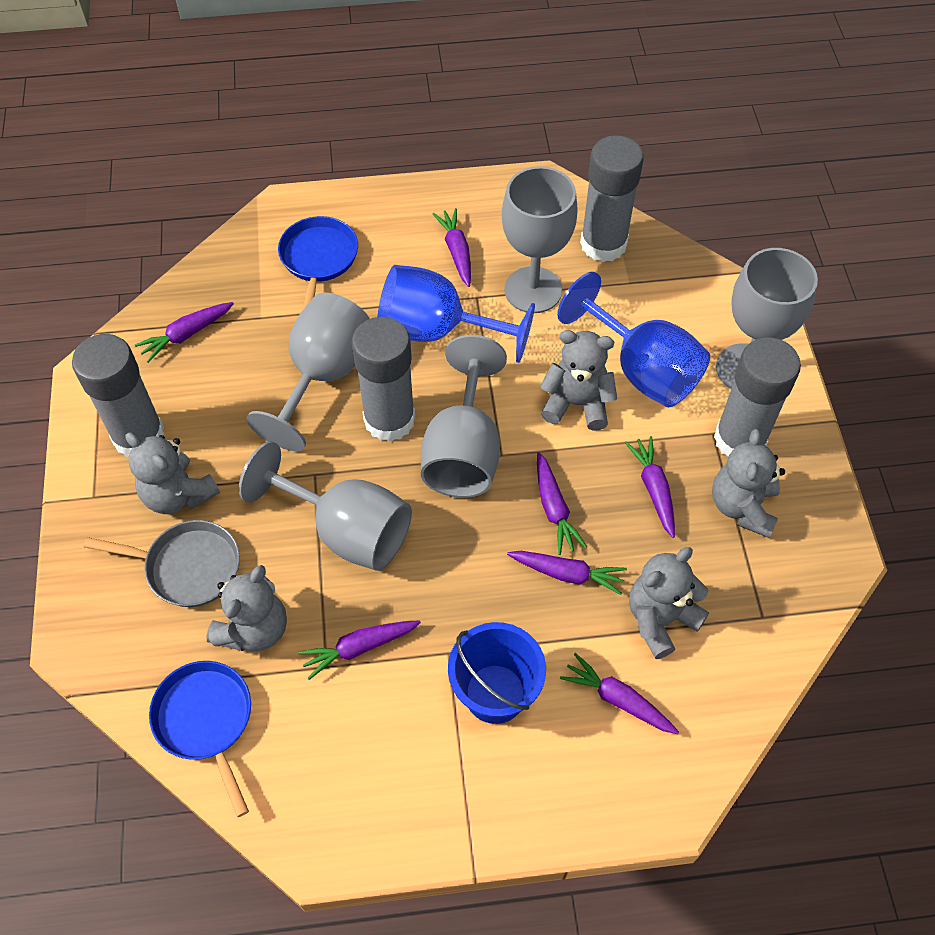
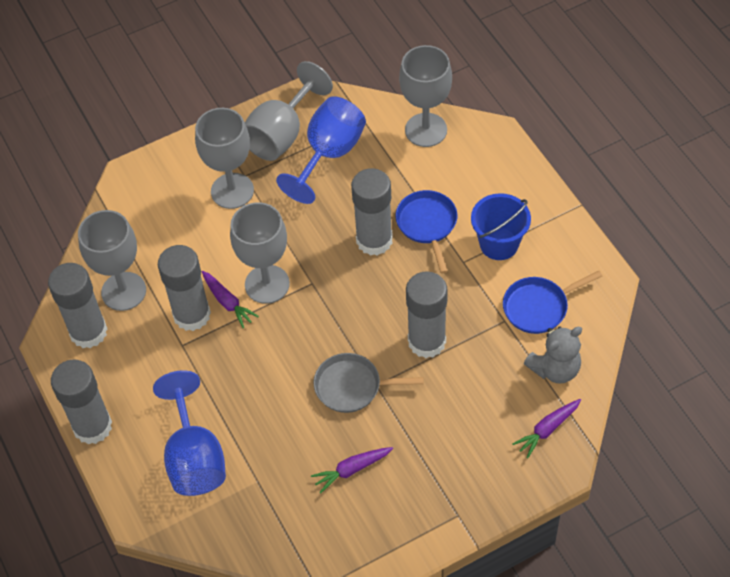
grey glue stick: [72,334,165,457] [352,317,415,442] [580,135,643,262] [714,337,801,456] = 4 -> [48,263,107,348] [51,359,112,444] [158,245,211,331] [351,168,393,256] [406,271,448,358] = 5
grey teddy bear: [125,432,220,514] [206,565,287,651] [540,330,617,431] [629,547,709,659] [712,429,785,538] = 5 -> [524,327,582,384] = 1
purple carrot: [135,302,234,363] [298,620,421,680] [433,208,471,287] [507,551,627,595] [537,452,587,555] [560,653,679,734] [625,436,675,538] = 7 -> [202,271,259,328] [311,447,393,494] [513,399,581,458] = 3

